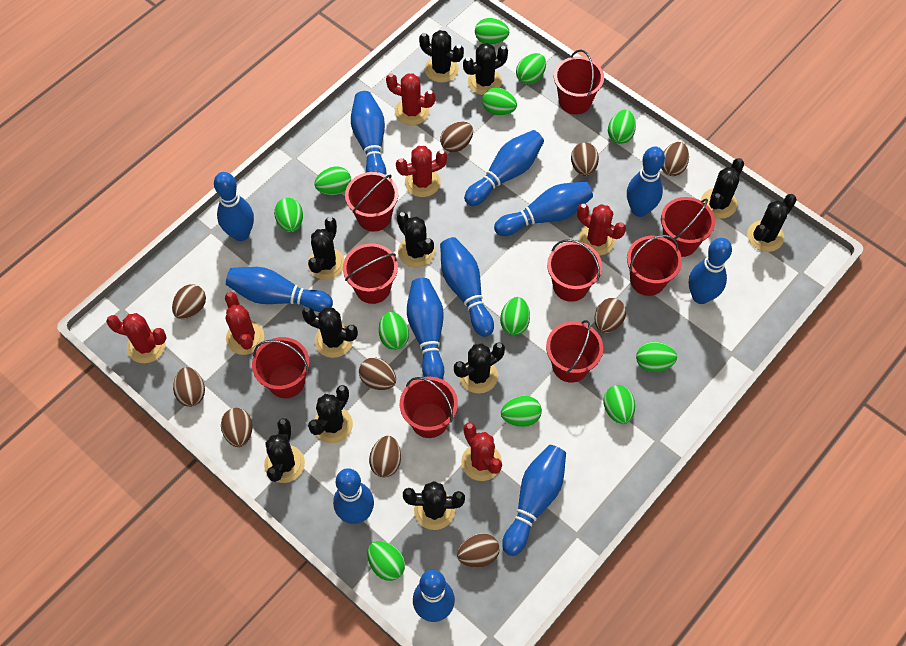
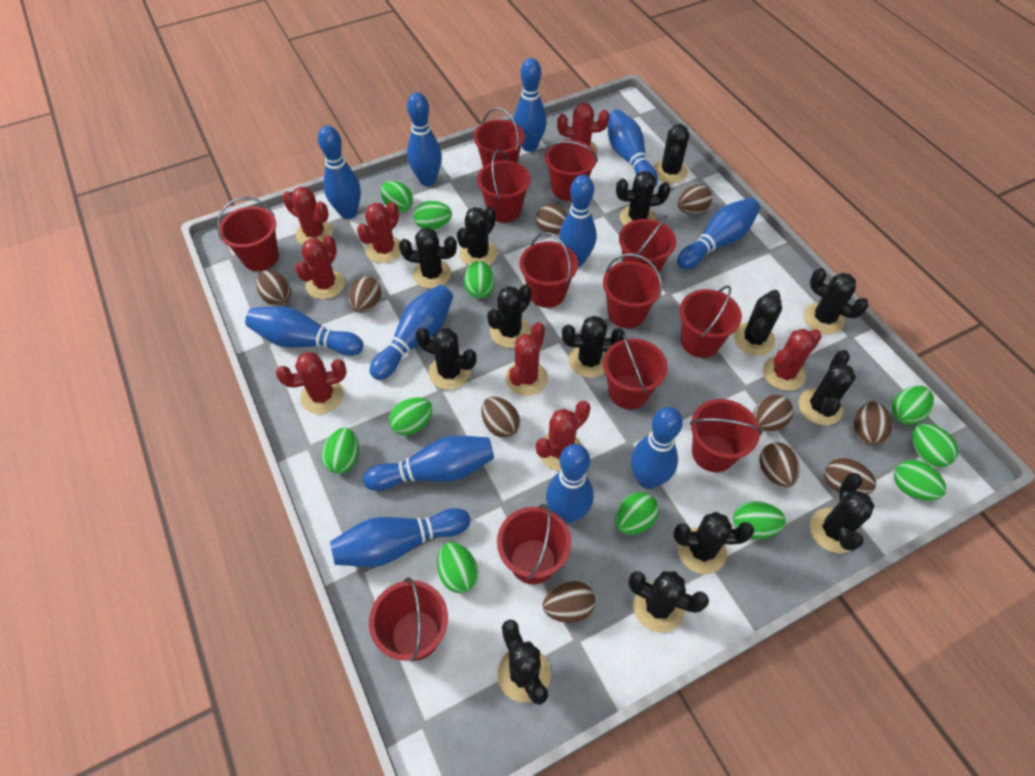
black cactus: [264,418,305,483] [302,307,358,358] [308,217,345,280] [308,385,353,443] [397,212,435,268] [403,481,465,530] [419,30,464,83] [454,342,505,394] [463,43,508,95] [701,158,744,219] [747,194,797,252] = 11 -> [399,227,457,289] [415,327,477,390] [457,207,497,266] [487,285,532,348] [497,619,551,705] [562,316,625,378] [616,171,670,226] [628,571,709,632] [653,124,689,183] [674,512,754,574] [734,290,782,355] [799,350,856,425] [804,268,869,334] [810,473,875,553] = 14
green egg: [274,198,303,232] [314,166,351,195] [368,541,405,581] [379,311,409,350] [475,18,509,45] [482,88,517,116] [500,297,530,335] [501,396,542,427] [516,53,546,84] [603,385,635,424] [608,110,636,144] [636,342,677,372] = 12 -> [322,428,359,474] [381,181,413,213] [389,397,432,435] [414,201,452,230] [437,542,478,593] [464,261,494,299] [615,492,659,535] [733,501,786,539] [891,386,934,425] [894,460,946,501] [912,424,958,467] = 11
red bucket: [252,337,310,398] [343,243,398,304] [345,172,398,231] [400,377,458,438] [546,320,603,383] [547,239,602,302] [554,50,604,115] [627,235,682,296] [661,197,715,257] = 9 -> [217,197,279,271] [369,578,448,662] [474,108,525,167] [477,150,530,223] [497,504,571,584] [520,232,578,308] [544,140,598,201] [603,254,663,328] [603,334,668,409] [619,215,676,273] [680,285,742,358] [690,399,762,472] = 12
red cactus: [106,313,167,363] [225,292,264,355] [386,73,436,125] [396,146,447,197] [461,422,502,481] [577,204,626,256] = 6 -> [276,352,347,414] [283,187,333,245] [295,235,345,299] [357,202,401,263] [506,322,548,396] [536,401,590,471] [557,103,609,154] [763,329,822,391] = 8

